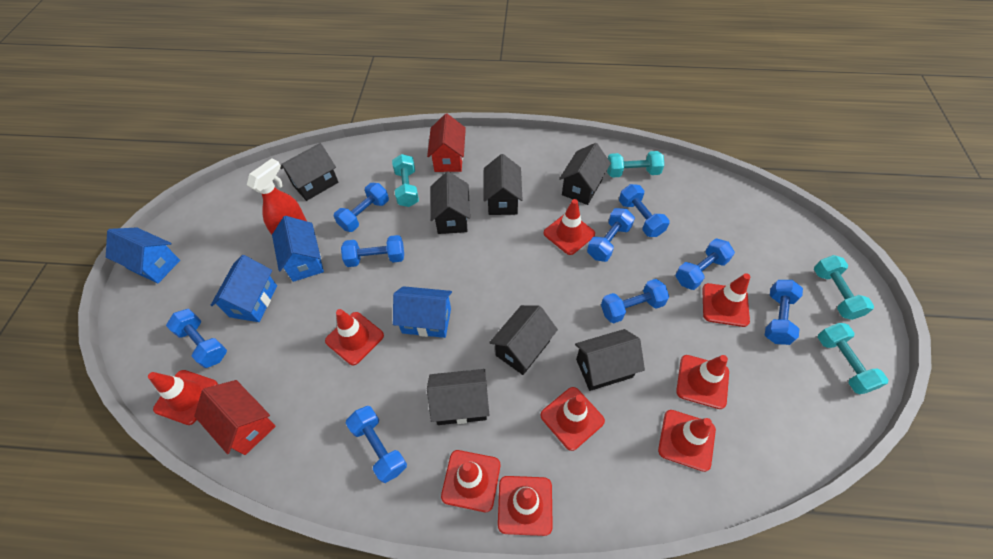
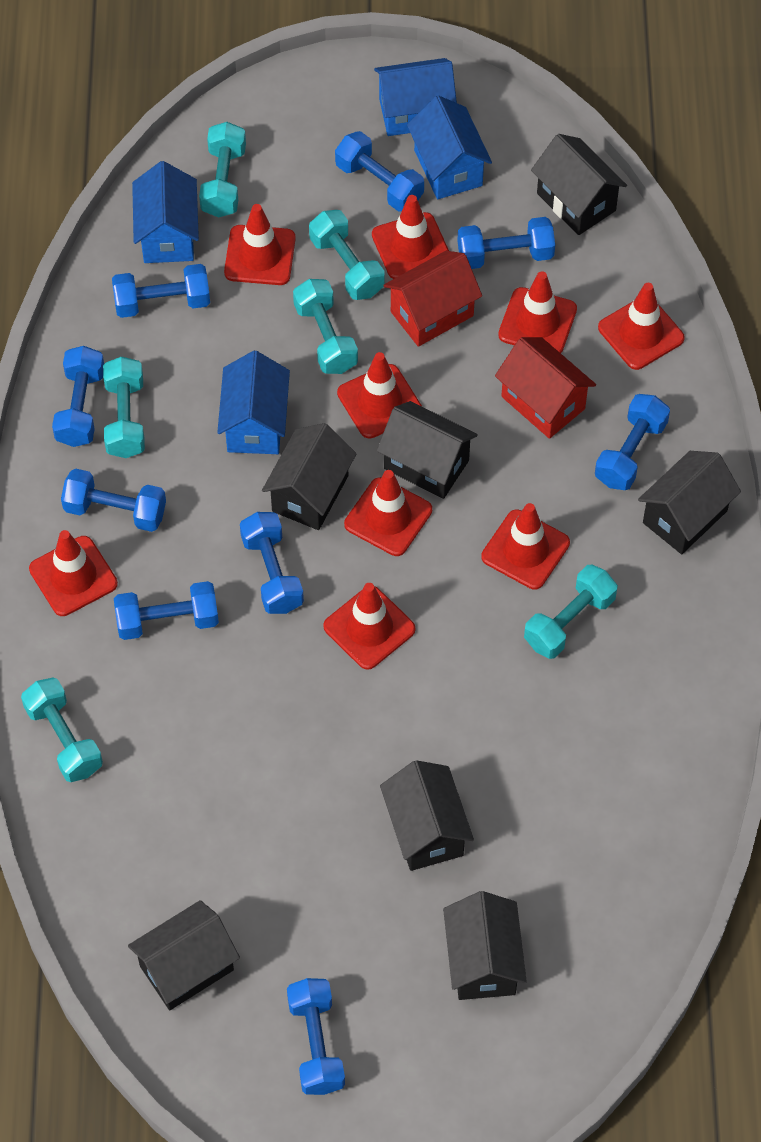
red spray bottle: [247,158,307,235] = 1 -> none = 0
turquoise dumbbell: [392,154,419,207] [607,151,664,178] [814,255,874,320] [818,323,888,394] = 4 -> [21,677,103,782] [103,356,145,458] [199,122,246,218] [293,279,358,374] [309,210,385,300] [524,565,618,659] = 6

